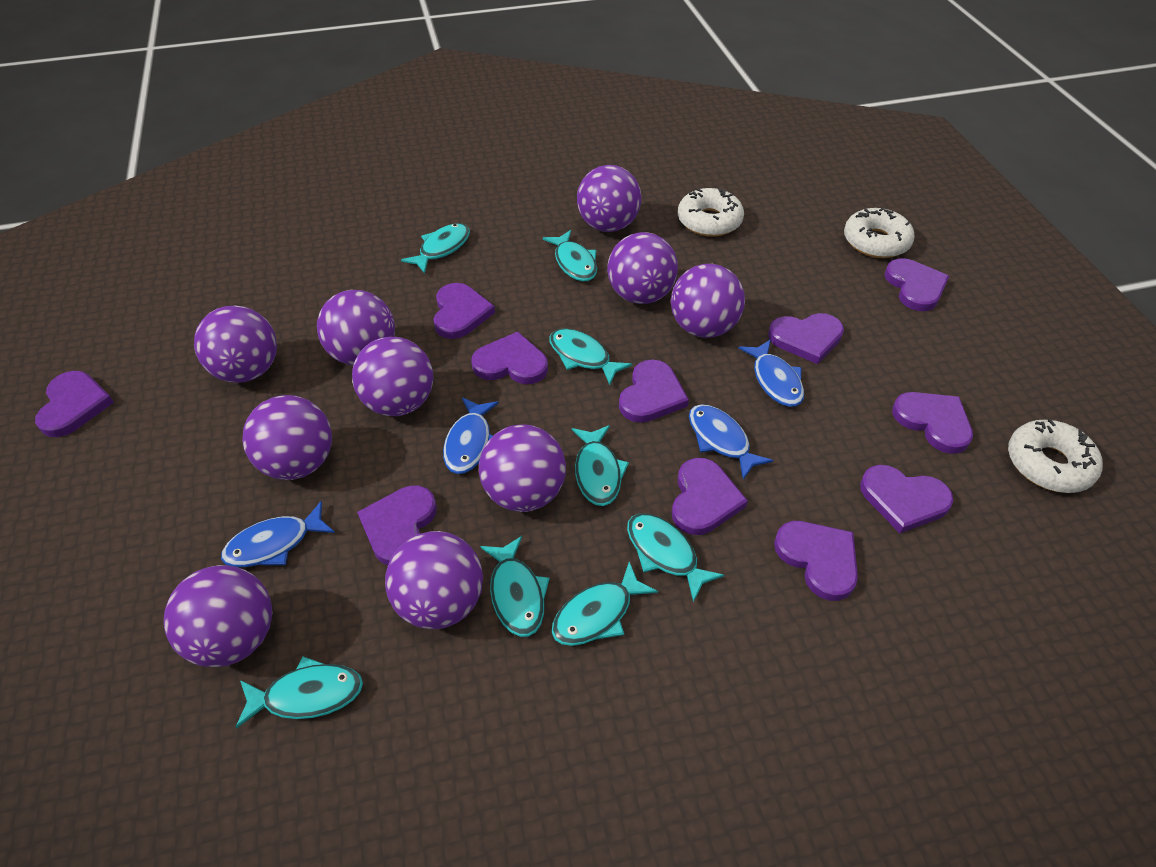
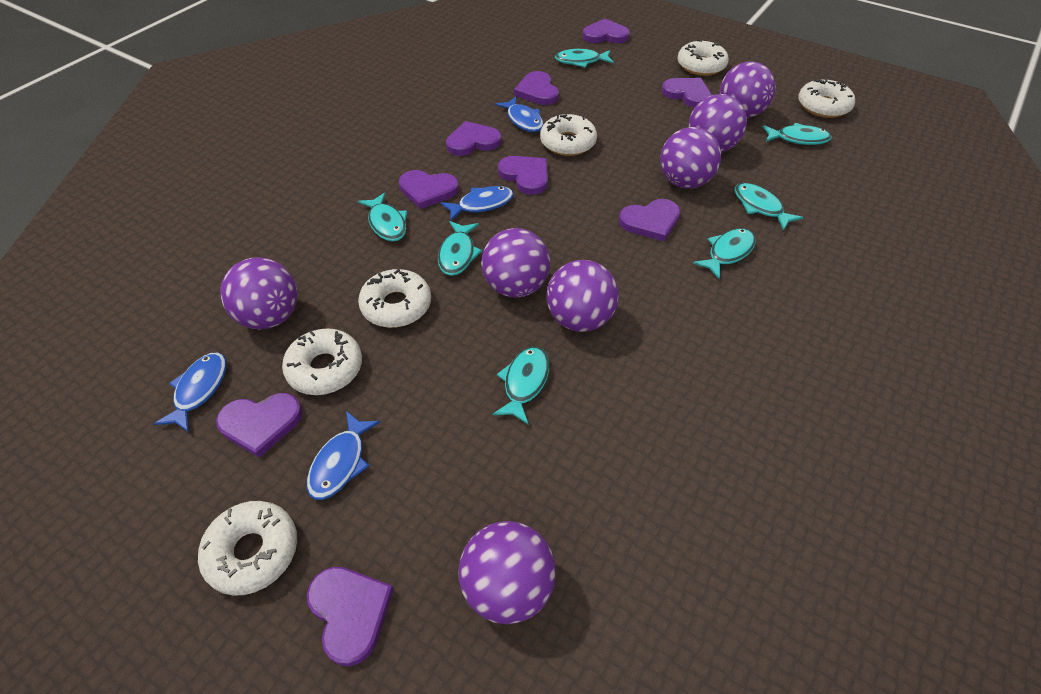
purple ball: [164,565,272,667] [194,306,277,383] [242,395,332,480] [317,290,395,365] [352,337,433,416] [385,531,483,629] [479,425,566,512] [577,165,641,232] [607,232,678,304] [671,264,745,338] = 10 -> [220,258,298,329] [458,521,556,624] [481,228,550,298] [546,260,619,332] [660,127,721,189] [688,94,747,152] [719,61,776,118] = 7
purple heart: [35,371,114,437] [357,485,437,565] [433,283,495,339] [471,332,548,384] [619,360,689,423] [672,458,748,535] [768,313,844,364] [774,521,858,601] [860,465,954,533] [884,258,949,311] [892,392,973,454] = 11 -> [216,393,303,458] [307,567,394,666] [399,170,459,209] [446,121,502,156] [498,156,548,195] [514,71,559,105] [582,19,630,43] [619,199,680,241] [662,78,712,108] = 9
turquoise fish: [235,657,363,729] [401,223,470,273] [480,536,550,637] [543,230,597,281] [549,328,632,385] [552,562,658,646] [572,425,629,506] [627,514,724,602] = 8 -> [358,192,407,242] [438,221,482,276] [493,346,549,425] [555,49,614,68] [693,228,756,279] [735,183,803,231] [763,123,832,145] = 7
white donut: [678,188,744,237] [844,208,915,258] [1008,419,1103,493] = 3 -> [198,501,297,596] [282,328,362,395] [358,269,431,328] [540,114,597,156] [677,40,729,76] [798,78,855,118] = 6

